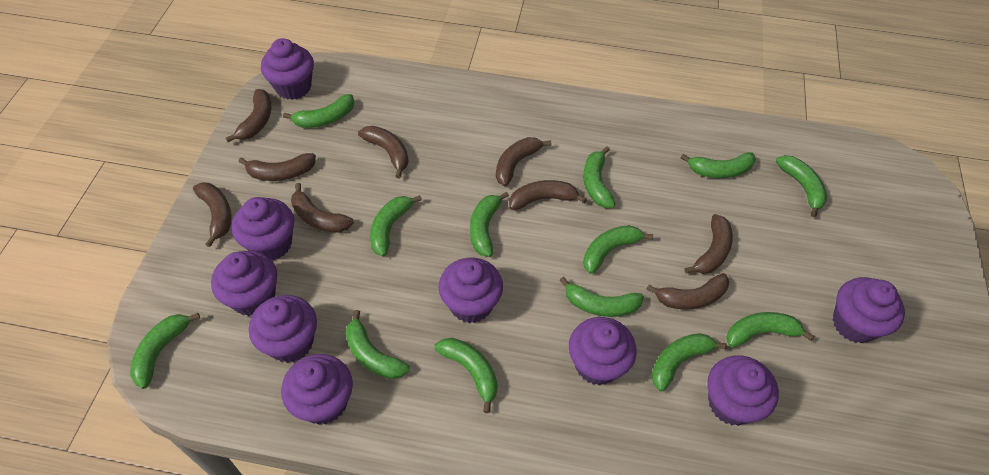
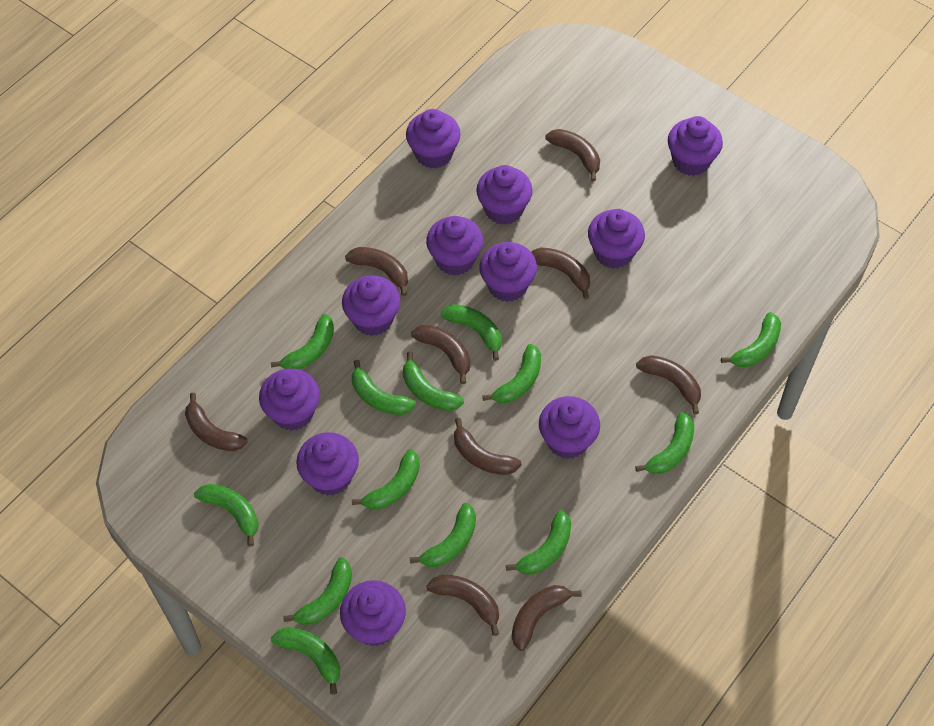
purple cupcake: [211,251,277,316] [232,197,294,260] [249,295,317,363] [261,38,314,100] [281,354,353,425] [438,258,503,323] [569,317,637,385] [707,355,779,426] [833,277,905,343] = 9 -> [259,369,320,431] [296,432,359,496] [340,580,406,646] [342,276,401,336] [406,109,461,169] [426,216,484,276] [476,165,533,225] [479,242,537,302] [539,396,600,459] [588,209,645,269] [668,116,723,176] = 11

